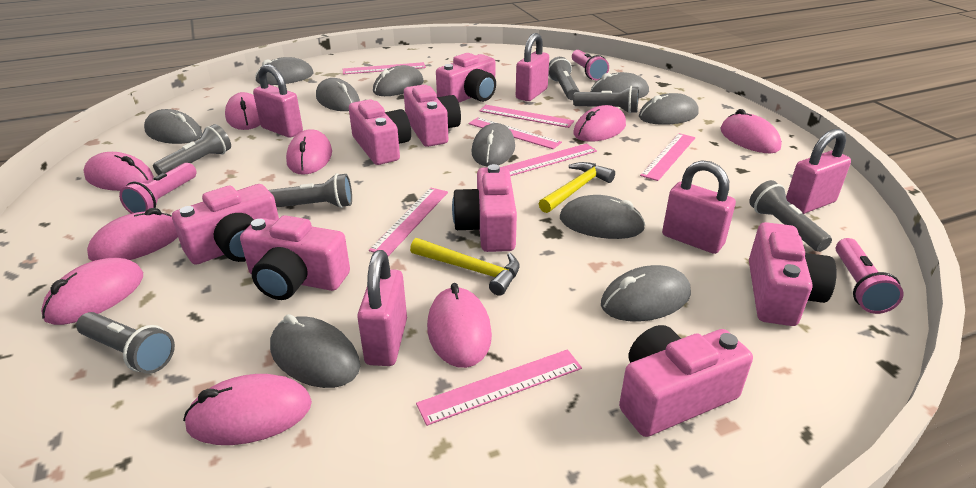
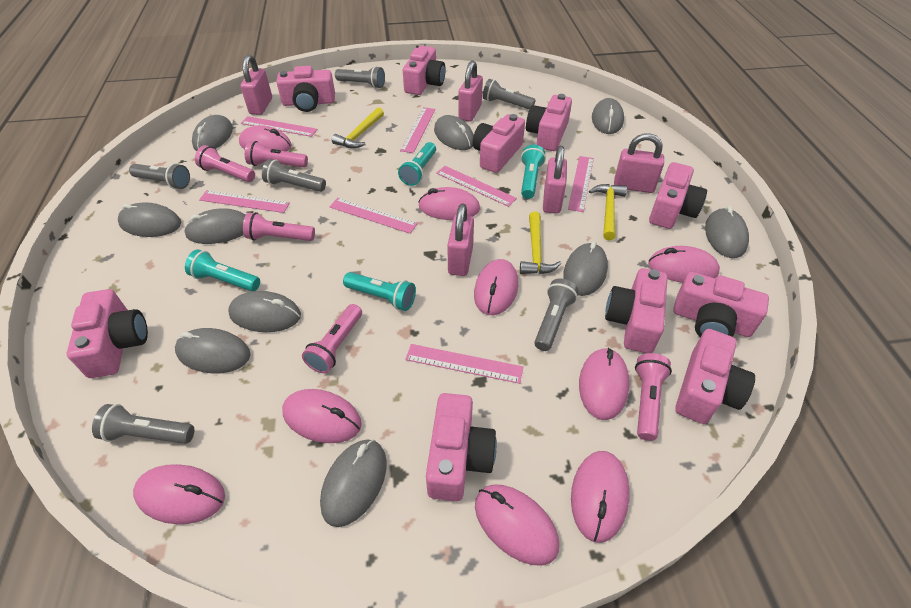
pink camera: [172,184,279,265] [240,215,350,300] [349,99,411,165] [404,85,461,147] [436,53,496,102] [452,164,517,252] [619,325,753,437] [749,222,837,326] = 8 -> [67,289,148,378] [276,66,335,112] [403,46,446,95] [426,393,497,501] [473,114,525,173] [526,94,572,151] [605,268,668,353] [649,162,707,229] [673,272,769,337] [675,329,755,424] = 10
pink flashlight: [119,163,197,214] [572,50,609,80] [836,238,903,314] = 3 -> [195,145,255,182] [243,212,315,241] [245,141,308,167] [302,304,362,373] [635,353,672,441] = 5
turquoise flashlight: none = 0 -> [185,249,260,291] [343,272,416,311] [398,142,436,186] [521,145,546,199] = 4
yellow hammer: [410,238,520,296] [539,162,615,213] = 2 -> [332,107,384,148] [520,212,561,274] [589,184,627,240] = 3

